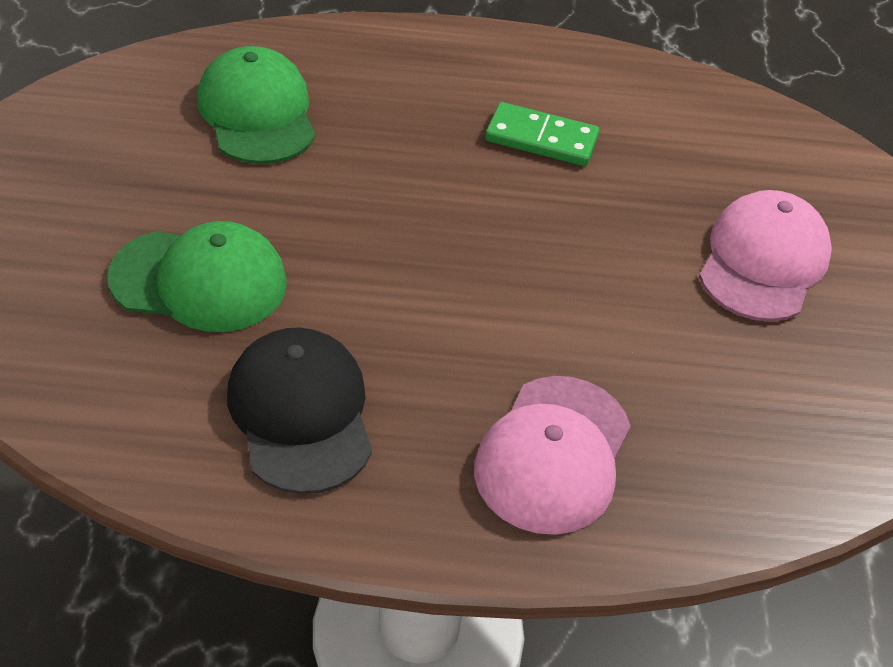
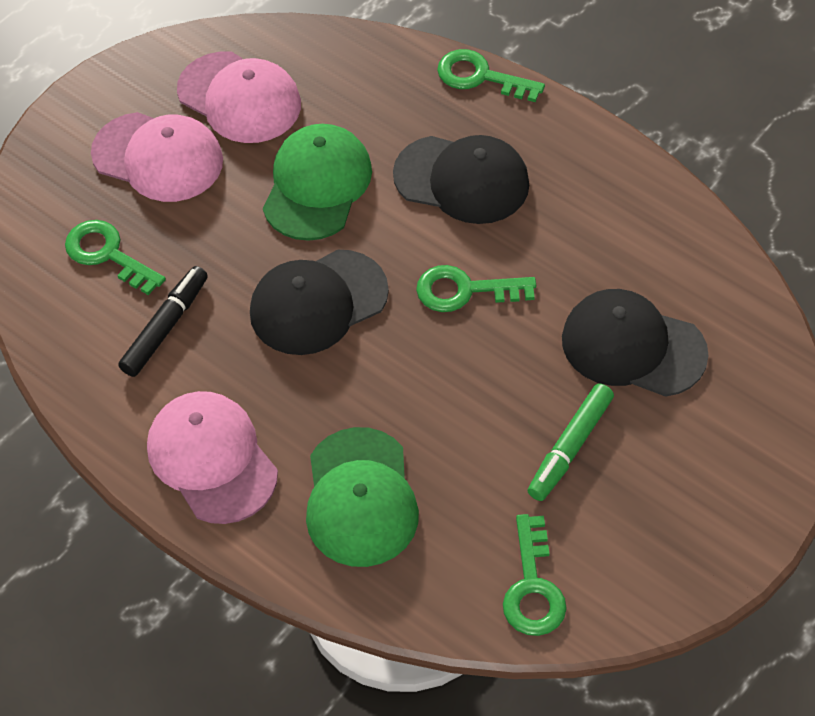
black cap: [227,327,372,494] = 1 -> [250,250,389,355] [393,135,529,224] [562,289,708,397] = 3
black marker: none = 0 -> [118,266,208,377] = 1
green domino: [485,102,599,166] = 1 -> none = 0
green key: none = 0 -> [65,220,166,295] [416,265,536,312] [437,49,545,102] [503,514,567,636] = 4
green marker: none = 0 -> [527,383,614,501] = 1
pink cap: [474,376,631,535] [699,190,832,322] = 2 -> [91,112,223,202] [147,391,278,524] [177,52,301,143] = 3

